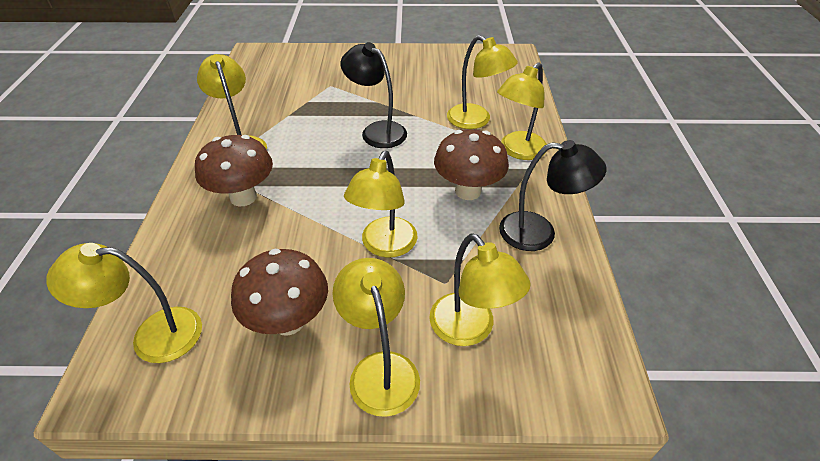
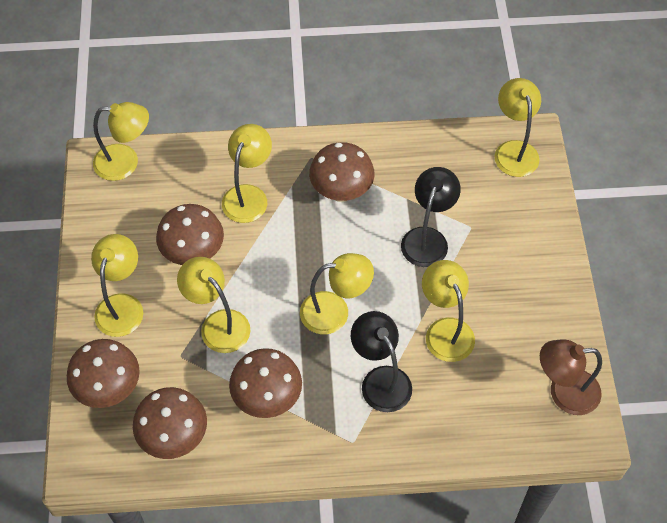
brown lamp: none = 0 -> [540,339,602,415] = 1
brown mushroom: [195,135,273,206] [231,249,328,336] [434,129,509,200] = 3 -> [67,339,140,408] [133,387,207,459] [156,204,224,265] [229,348,302,418] [309,142,374,202] = 5

